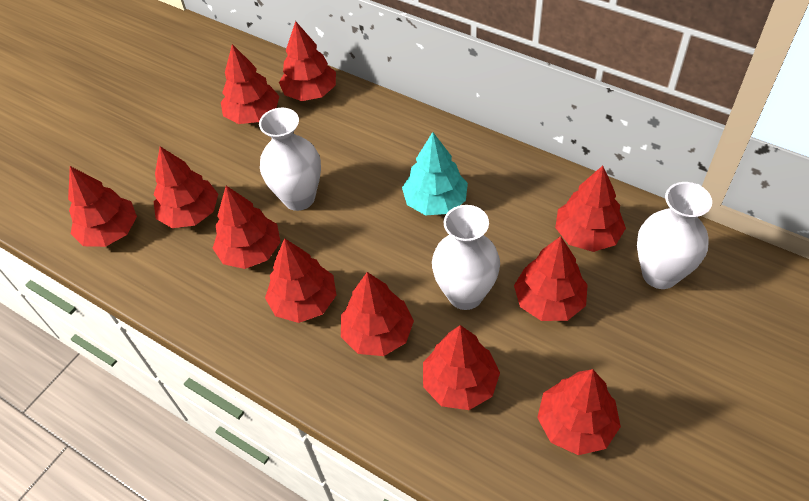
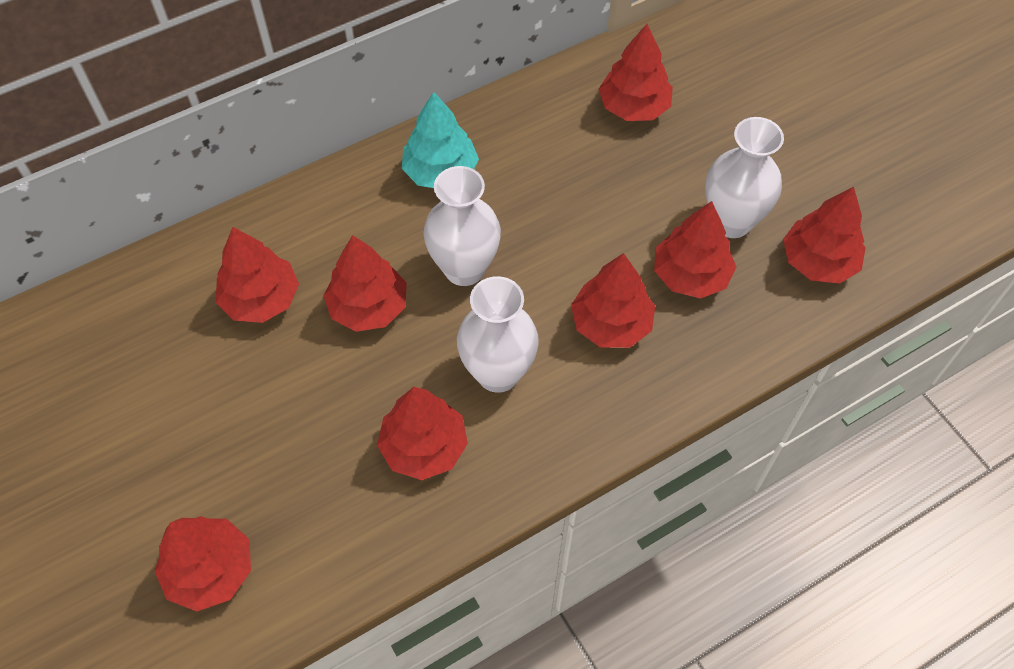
red tree: [68,166,137,247] [154,146,218,228] [213,186,281,269] [221,44,279,124] [265,238,336,323] [279,21,336,101] [341,272,414,356] [423,325,500,410] [514,236,588,321] [537,369,621,455] [555,166,626,252] = 11 -> [154,516,251,611] [216,227,299,323] [323,235,407,332] [377,387,468,480] [571,253,655,348] [598,24,673,121] [654,201,736,299] [783,187,866,283] = 8

